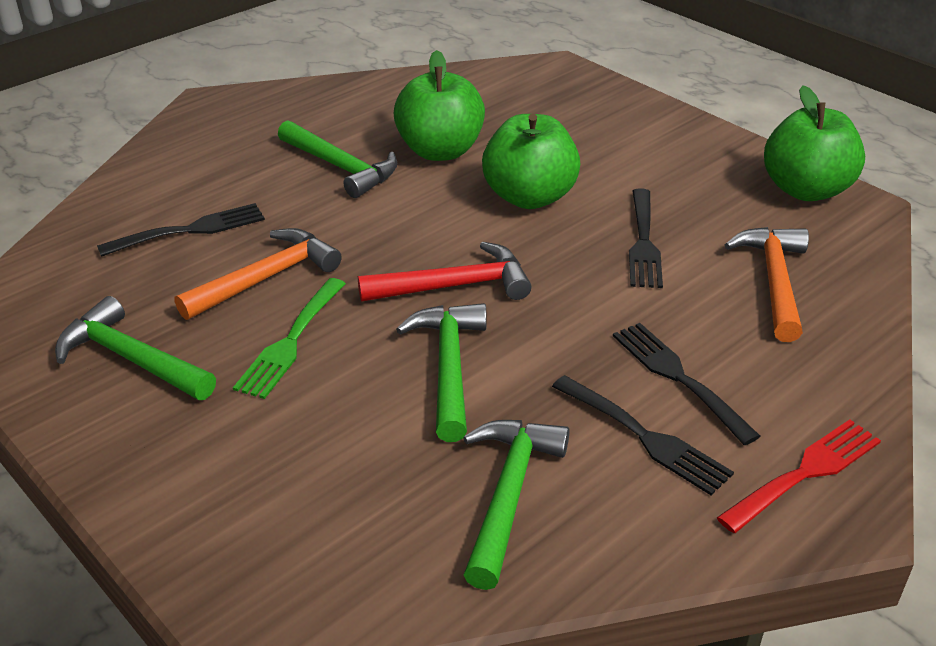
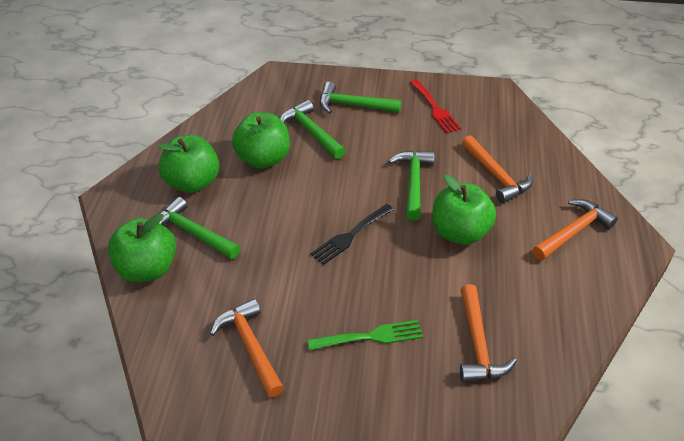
black fork: [97,203,265,257] [552,375,734,496] [613,323,761,445] [629,188,663,288] = 4 -> [311,204,394,265] = 1
green apple: [393,50,485,161] [482,114,580,209] [764,85,865,201] = 3 -> [108,214,176,282] [158,135,219,193] [232,112,290,169] [432,175,496,245] = 4
orange hammer: [174,228,342,320] [725,227,809,342] = 2 -> [210,299,284,397] [460,284,517,382] [462,135,533,203] [532,199,618,261] = 4
red hammer: [358,242,531,301] = 1 -> none = 0

